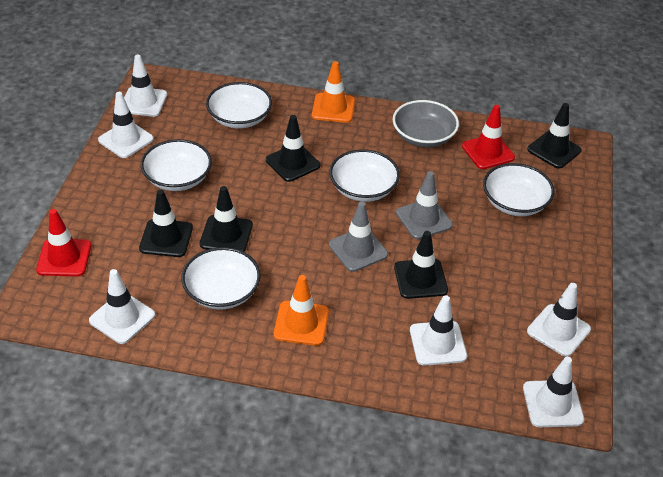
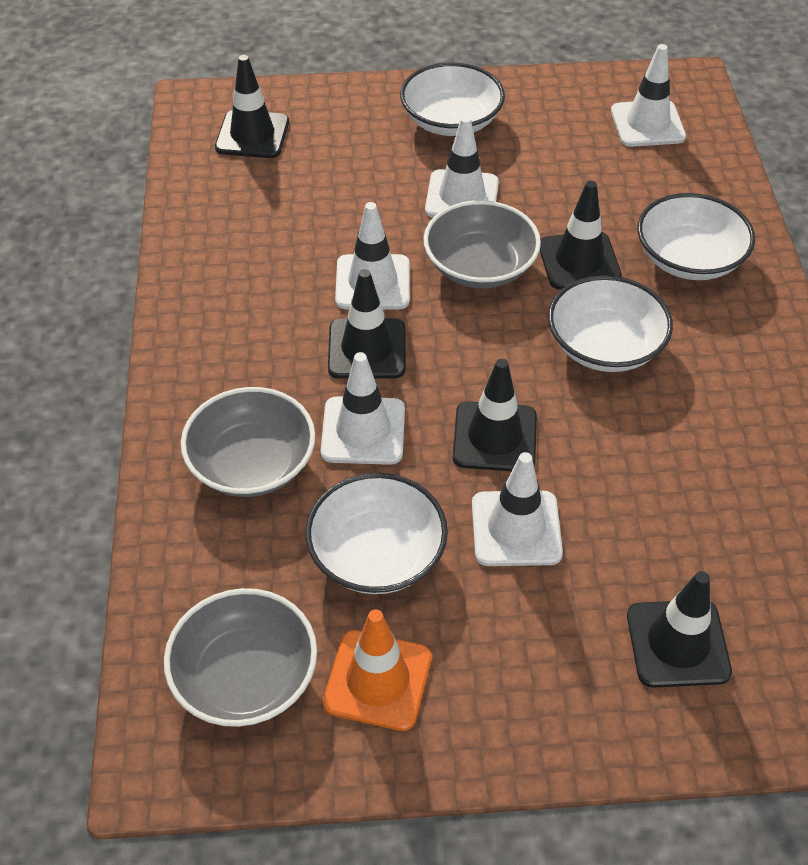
grey bowl: [393,100,459,148] = 1 -> [164,588,317,727] [181,387,316,497] [423,200,541,288] = 3
grey traffic cone: [329,201,388,272] [396,171,453,239] = 2 -> none = 0
orange traffic cone: [274,275,329,346] [312,61,355,123] = 2 -> [323,609,432,731] = 1
red traffic cone: [36,209,91,276] [462,105,515,169] = 2 -> none = 0
white bowl: [141,139,212,191] [181,247,261,310] [206,82,272,128] [329,149,400,202] [483,163,554,216] = 5 -> [305,473,448,594] [400,62,505,136] [548,275,673,372] [637,193,755,280] = 4
white traffic cone: [89,269,155,344] [98,92,154,158] [124,55,167,117] [410,295,467,366] [523,357,584,427] [527,283,591,357] = 6 -> [321,352,405,465] [335,202,410,309] [425,116,499,218] [472,452,563,566] [611,44,686,147] = 5

